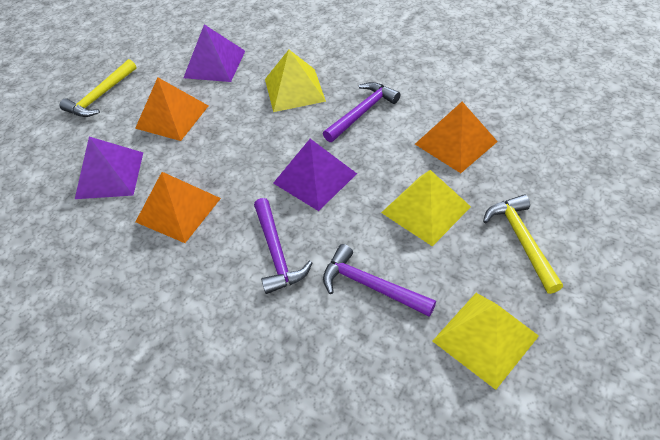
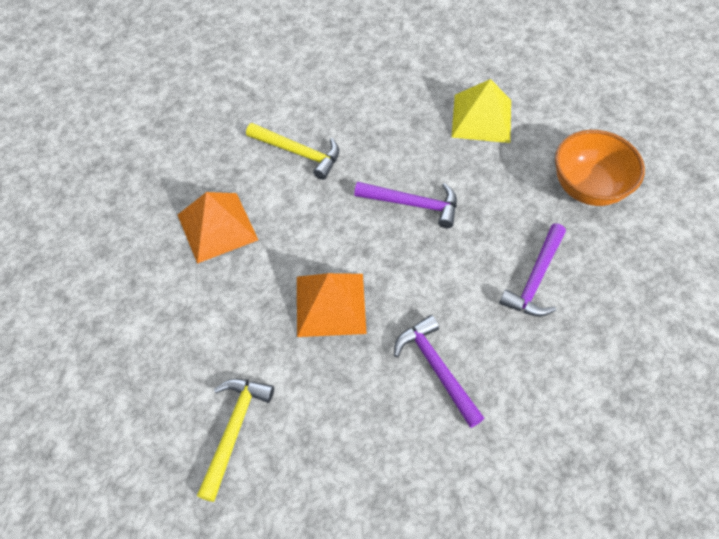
orange bowl: none = 0 -> [555,130,645,206] = 1
orange pyramid: [135,77,208,141] [135,172,221,243] [415,102,498,173] = 3 -> [178,192,258,264] [297,273,367,337] = 2
purple pyramid: [75,137,143,199] [183,24,245,82] [273,139,357,211] = 3 -> none = 0
yellow pyramid: [265,50,326,112] [381,170,471,246] [432,293,539,390] = 3 -> [451,79,511,143] = 1

